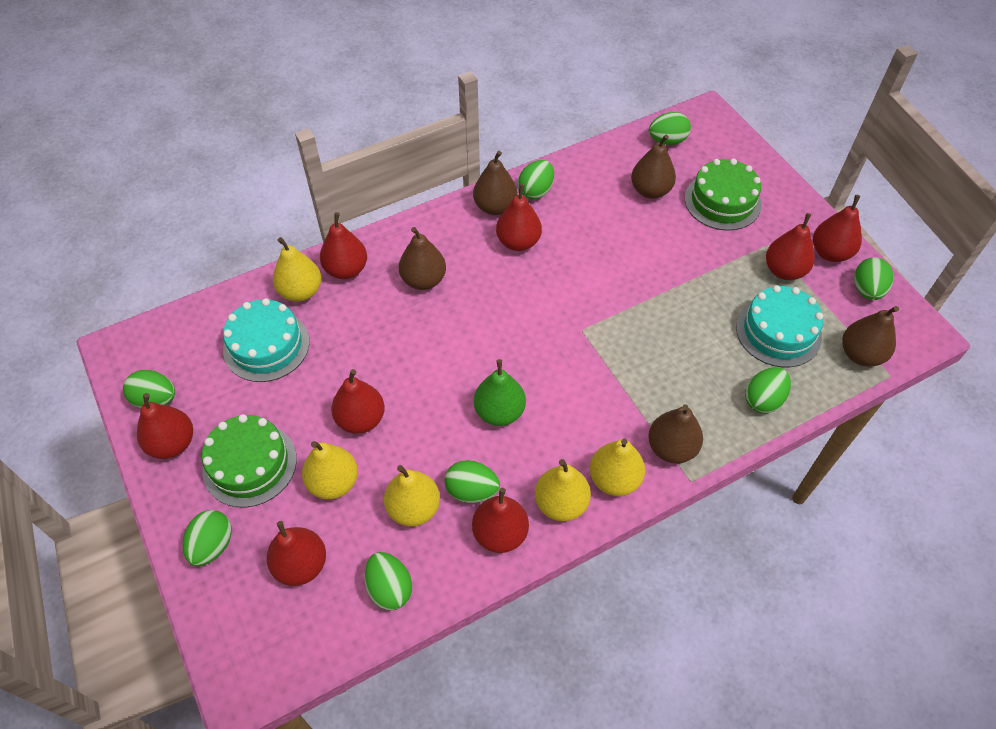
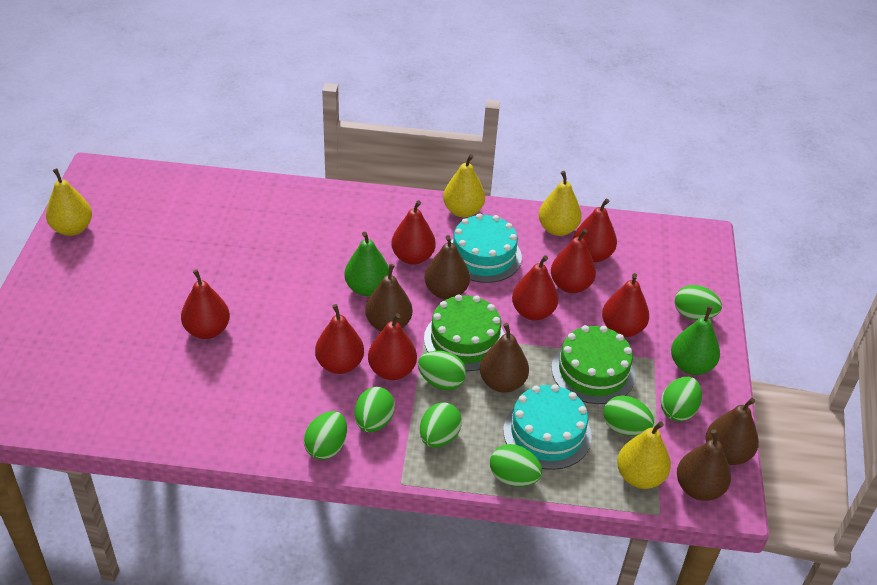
green pear: [474,359,526,426] = 1 -> [344,232,389,296] [671,306,720,375] = 2
yellow pear: [273,237,321,302] [302,441,358,500] [384,465,440,527] [535,459,591,521] [590,439,645,496] = 5 -> [46,168,92,236] [443,154,485,217] [539,171,582,236] [617,421,671,489] = 4

